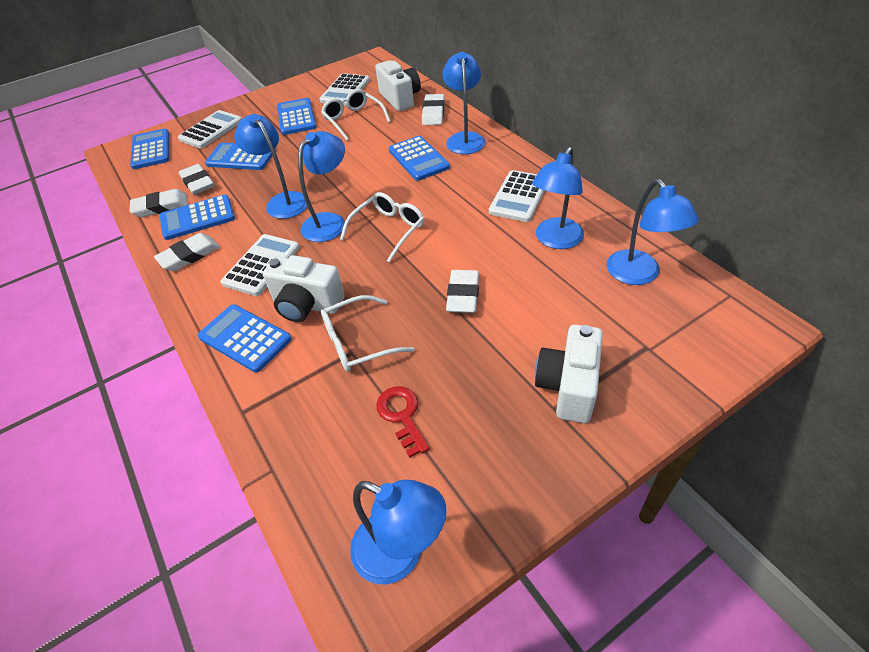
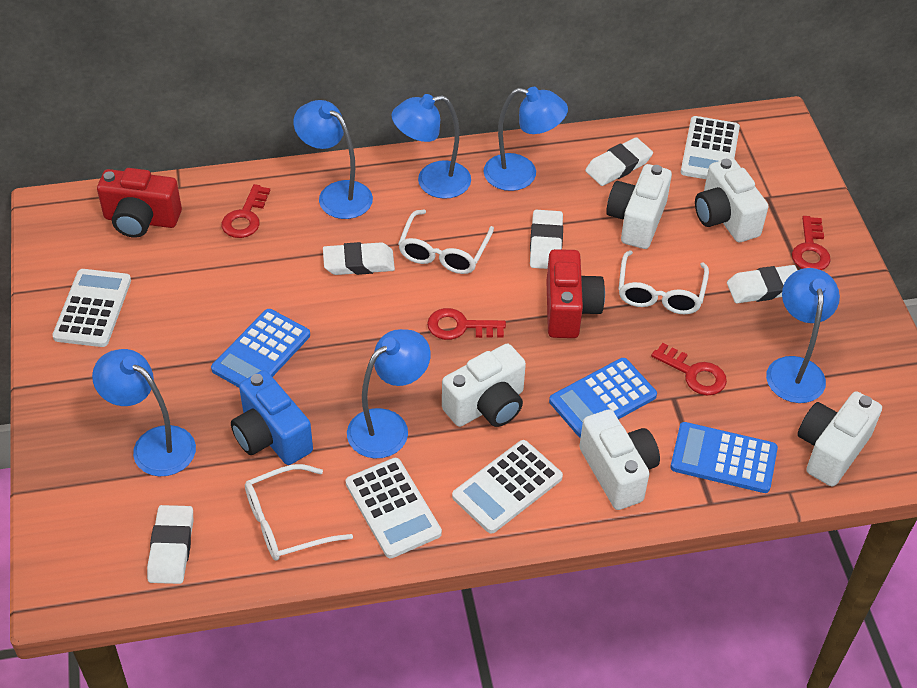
blue calculator: [130,129,169,169] [160,195,235,240] [198,304,292,373] [205,143,276,170] [277,98,316,135] [389,136,450,181] = 6 -> [211,309,310,387] [549,358,657,438] [670,422,778,493] = 3
blue camera: none = 0 -> [231,370,313,465] = 1
red camera: none = 0 -> [97,168,182,238] [546,249,605,338] = 2
red key: [376,386,429,458] = 1 -> [221,184,270,238] [427,308,506,340] [651,343,727,395] [792,216,831,270] = 4
white camera: [263,255,345,322] [375,60,421,111] [535,324,603,423] = 3 -> [442,344,526,427] [579,409,660,510] [606,164,672,249] [695,158,768,242] [798,391,882,487] = 5

